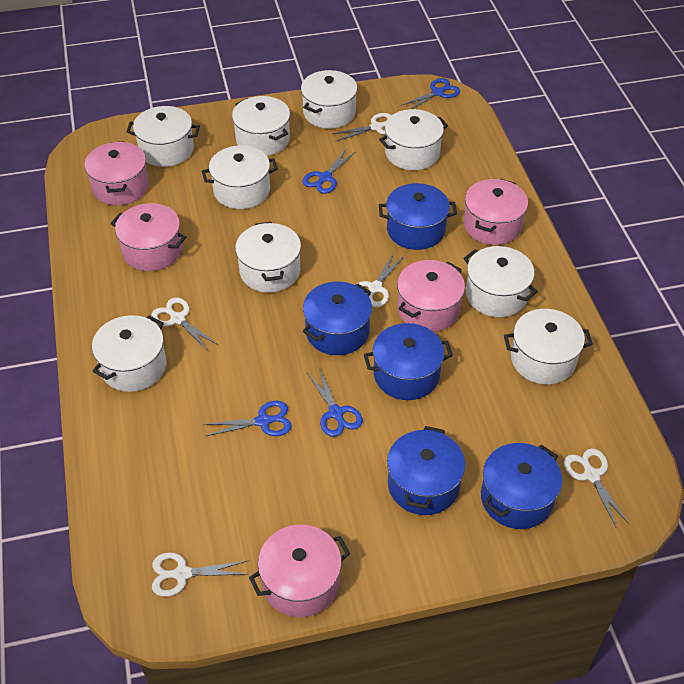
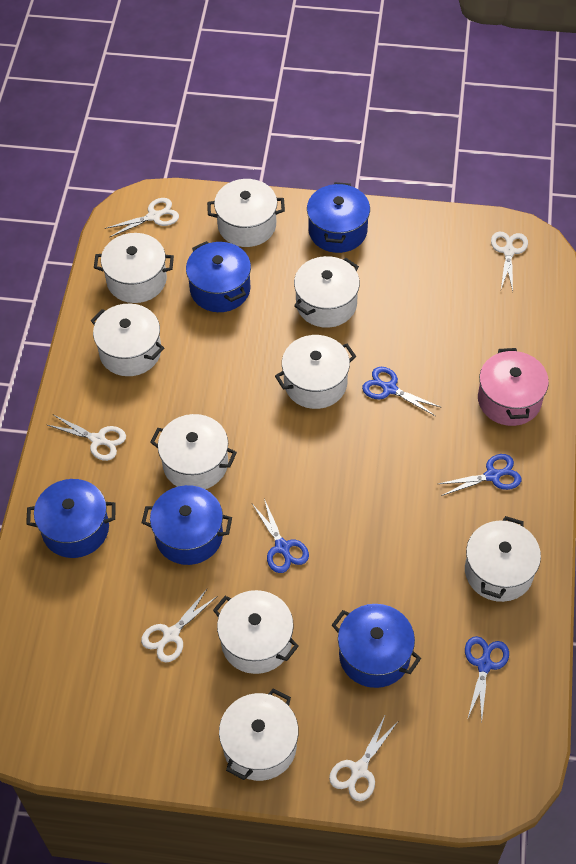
pink pot: [85,141,149,205] [111,203,186,271] [249,525,350,617] [397,260,465,332] [464,179,528,245] = 5 -> [478,348,549,426] = 1

